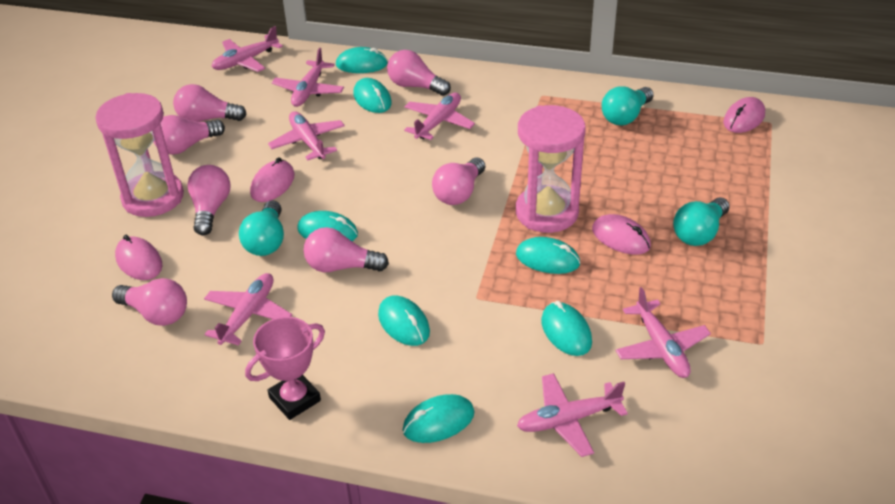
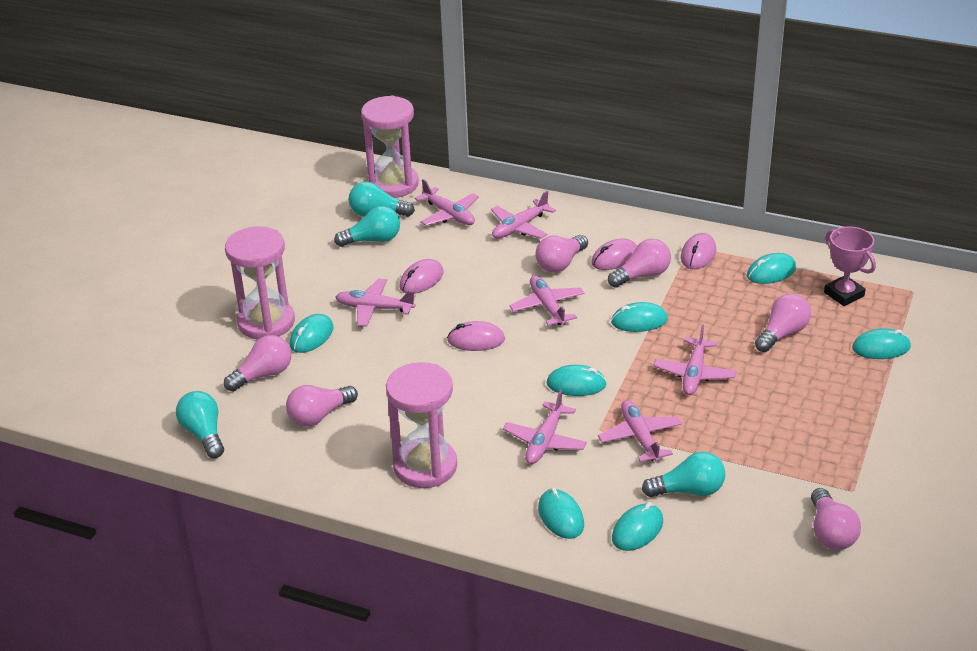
pink hourglass: [95,93,184,217] [516,105,586,233] = 2 -> [225,226,295,340] [361,95,419,198] [386,362,457,488] = 3
pink light bulb: [112,278,187,326] [154,115,225,155] [173,84,247,122] [187,165,231,235] [303,227,389,272] [387,50,451,96] [432,157,485,205] = 7 -> [224,335,291,392] [286,385,358,427] [535,235,588,273] [608,239,671,288] [755,294,811,352] [811,488,861,550] = 6
turquoise light bulb: [239,200,284,256] [602,86,654,126] [673,197,730,246] = 3 -> [176,391,224,458] [334,206,400,247] [348,182,415,217] [642,451,725,497] = 4

